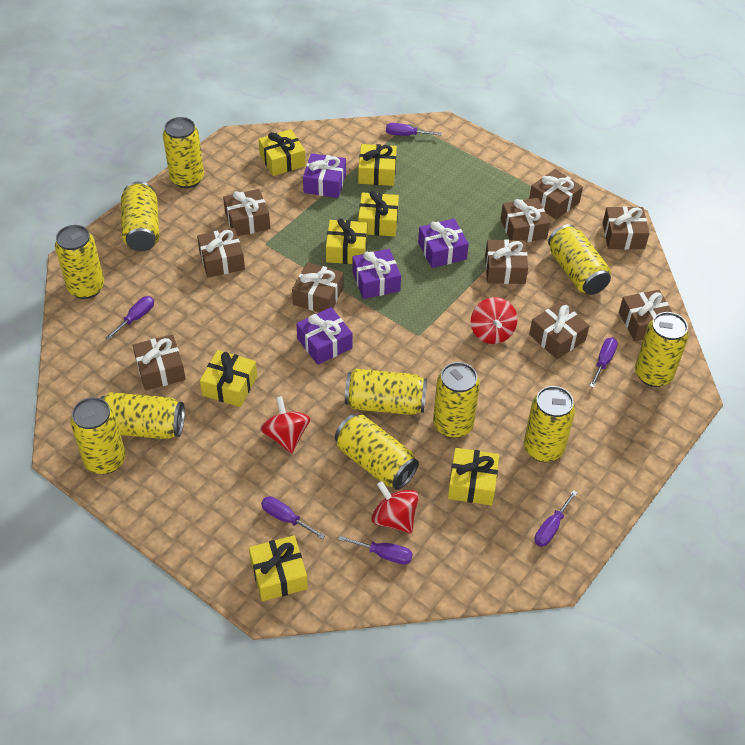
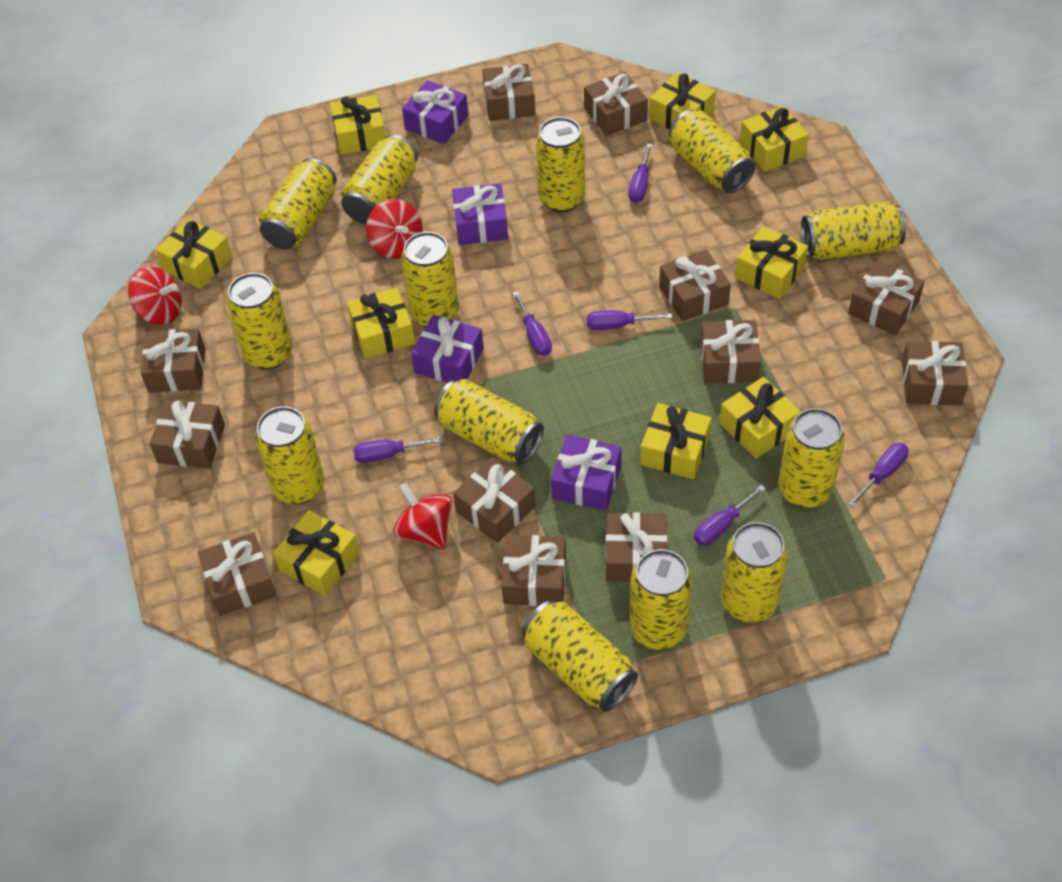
brown gift: [132,334,186,391] [197,228,245,278] [223,189,270,236] [292,262,343,312] [485,239,528,284] [501,198,550,242] [529,169,583,220] [529,301,589,359] [603,206,650,250] [619,290,672,341] = 10 -> [141,329,205,393] [149,400,225,469] [198,532,276,616] [453,457,536,543] [482,64,535,121] [502,535,566,606] [584,72,648,136] [606,513,667,582] [659,249,731,321] [700,320,761,383] [848,260,924,335] [902,341,968,405] = 12
yellow can: [55,225,104,299] [70,397,126,474] [100,392,185,439] [121,181,159,252] [163,117,204,188] [335,414,419,490] [345,369,427,415] [433,362,480,438] [524,386,575,462] [548,224,611,295] [635,312,689,387] = 11 -> [227,273,293,370] [255,406,324,505] [259,158,337,249] [341,134,418,224] [401,232,459,327] [434,379,544,464] [522,600,638,712] [536,117,585,213] [629,549,692,650] [669,110,755,193] [721,522,788,623] [778,408,845,508] [801,201,906,260] = 13
yellow gift: [200,350,257,407] [249,535,308,601] [259,129,306,176] [326,218,367,264] [358,144,397,186] [358,191,399,237] [448,448,499,506] = 7 -> [156,219,232,289] [273,510,360,596] [330,95,386,155] [347,287,415,359] [640,403,712,479] [649,72,716,129] [719,377,801,458] [735,226,808,299] [740,106,809,172] = 9

